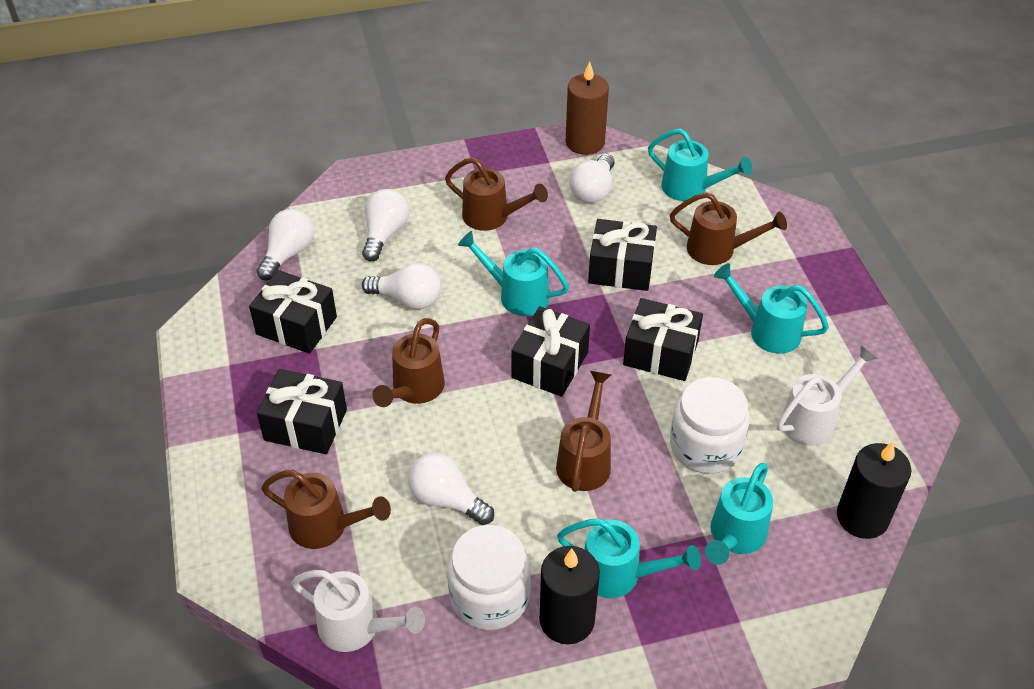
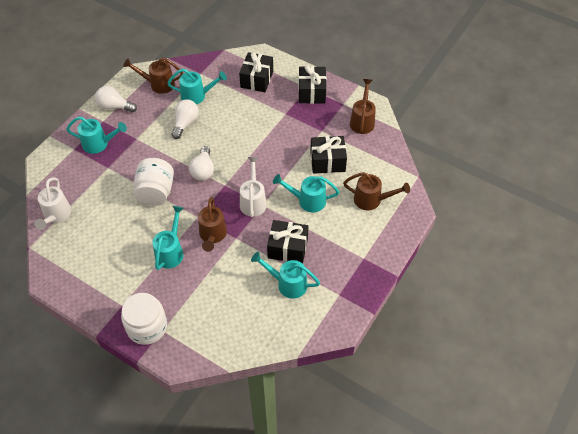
black candle: [540,546,600,644] [837,442,911,539] = 2 -> none = 0
black gift: [249,270,337,354] [257,369,347,454] [511,306,590,397] [588,219,657,291] [623,298,703,381] = 5 -> [239,52,273,92] [267,220,308,264] [299,65,326,104] [310,136,347,174] = 4
brown candle: [566,61,609,155] = 1 -> none = 0
brown watering can: [261,470,391,549] [372,318,445,407] [445,157,548,231] [556,371,611,492] [670,192,787,265] = 5 -> [123,58,183,94] [198,197,227,252] [343,172,410,210] [350,79,376,134] = 4
white light bulb: [256,209,314,281] [362,189,409,262] [362,263,441,309] [408,453,494,525] [569,154,615,203] = 5 -> [95,86,137,113] [172,99,199,139] [189,146,214,181] = 3

